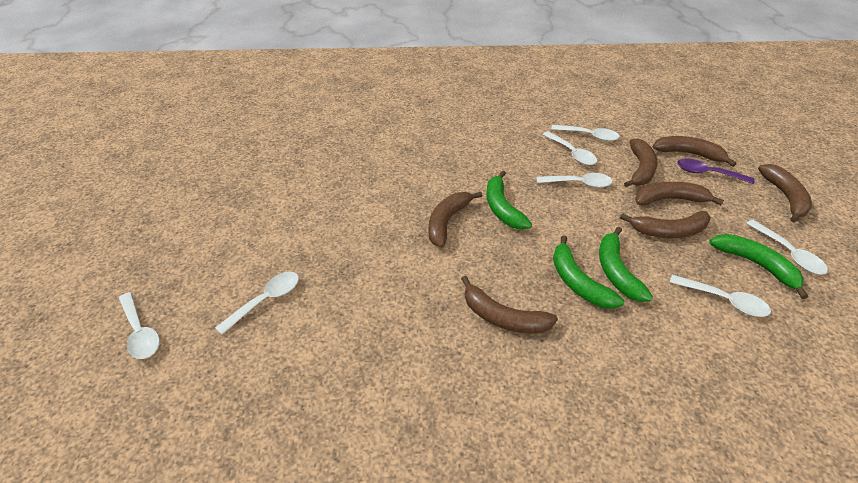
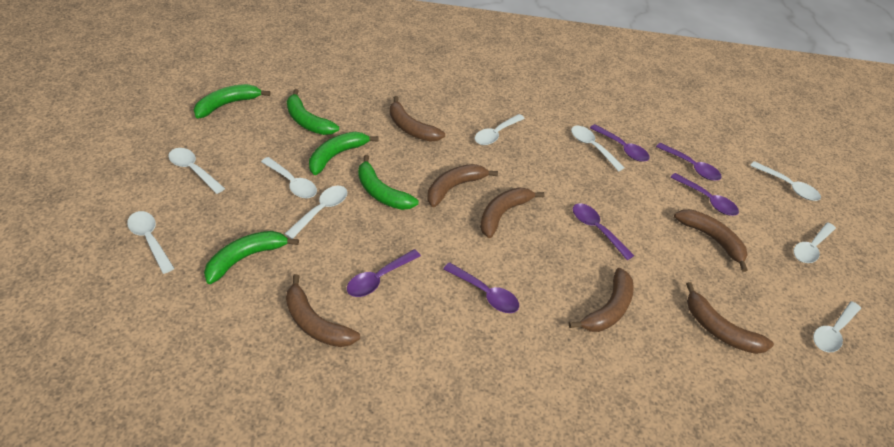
green banana: [486,171,532,230] [553,235,624,309] [599,227,653,302] [709,234,808,299] = 4 -> [194,84,271,119] [204,231,299,284] [287,89,339,135] [309,132,379,175] [358,155,418,210] = 5
purple spoon: [677,158,755,184] = 1 -> [347,249,421,297] [443,262,519,313] [573,203,634,260] [590,124,650,162] [656,143,721,181] [670,173,739,216] = 6
white spoon: [119,292,160,359] [215,272,299,335] [536,173,612,188] [542,131,597,165] [551,125,620,141] [670,275,771,317] [746,220,828,275] = 7 -> [127,211,174,274] [169,148,225,194] [261,157,317,198] [285,186,347,239] [475,114,525,145] [571,126,625,171] [750,161,821,201] [793,222,836,263] [813,301,861,352] = 9

